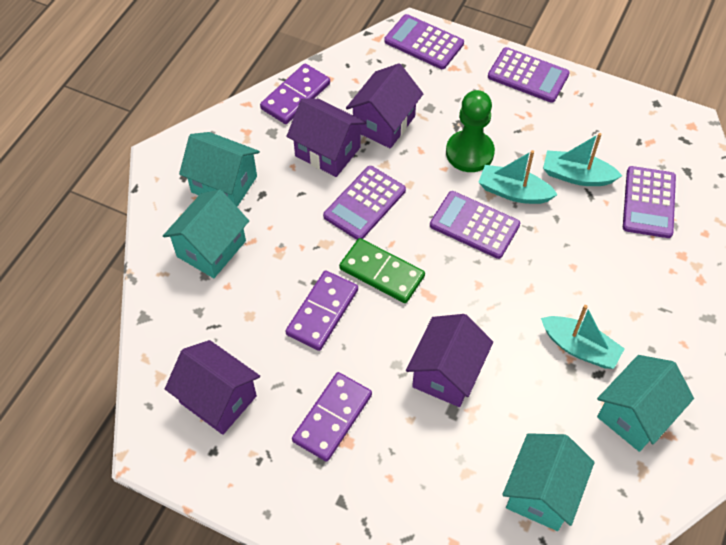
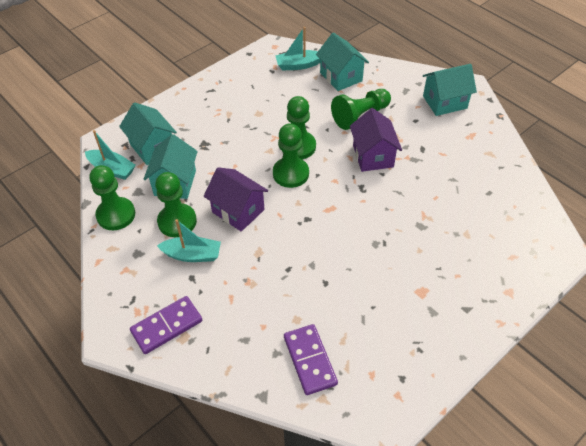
green domino: [339,238,425,303] = 1 -> none = 0
green pawn: [446,90,495,172] = 1 -> [89,165,135,230] [155,172,197,237] [273,123,309,188] [282,96,316,159] [331,89,391,130] = 5
purple calculator: [323,166,406,240] [384,14,464,69] [430,191,520,259] [488,47,570,103] [623,166,676,238] = 5 -> none = 0
purple domino: [260,64,330,124] [285,270,358,351] [292,372,372,462] = 3 -> [130,296,202,354] [284,324,338,395] = 2
purple house: [165,340,260,435] [286,98,366,177] [346,63,423,149] [406,314,493,407] = 4 -> [204,167,268,232] [350,108,402,172] = 2

